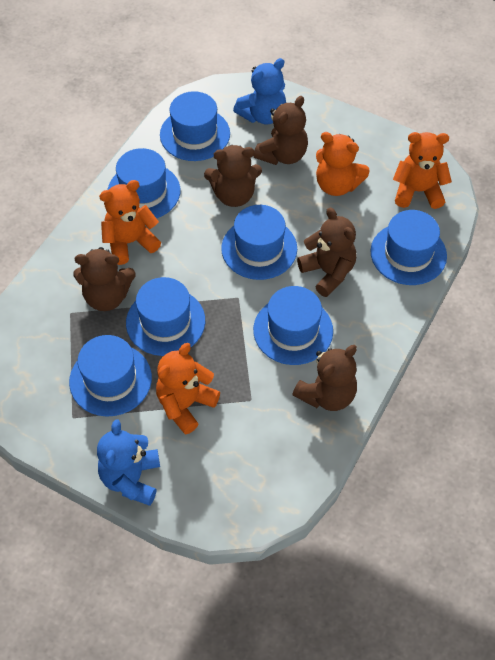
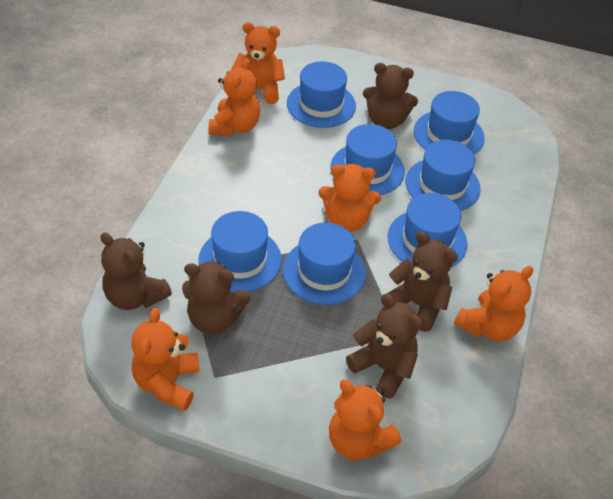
blue teddy bear: [97,419,160,506] [233,58,286,125] = 2 -> none = 0
orange teddy bear: [99,180,161,265] [156,343,220,435] [316,132,370,196] [393,132,452,209] = 4 -> [131,308,199,411] [209,58,260,136] [231,22,285,104] [318,164,381,232] [329,380,401,461] [454,266,533,341] = 6

